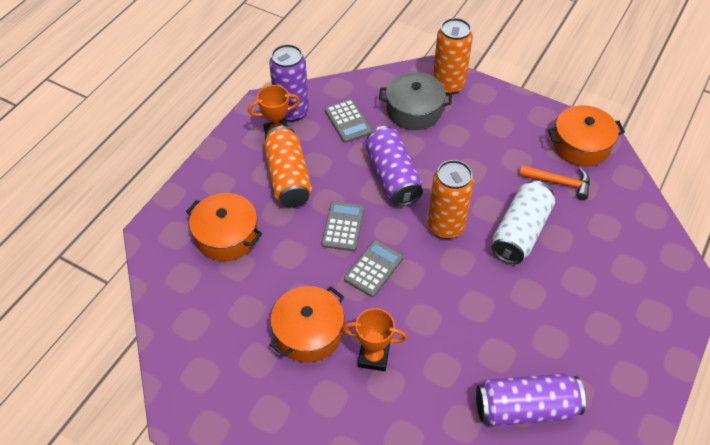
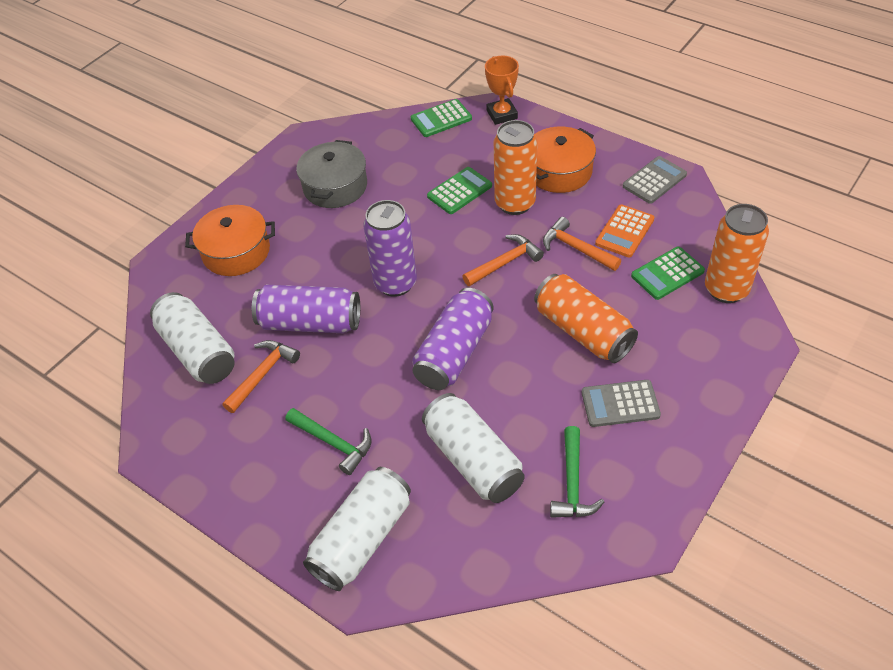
green calculator: none = 0 -> [411,99,472,137] [427,167,492,214] [631,247,705,300] = 3
green hammer: none = 0 -> [285,408,372,475] [550,426,604,518] = 2
grey calculator: [322,201,365,251] [325,99,372,143] [344,240,403,297] = 3 -> [582,380,661,427] [623,156,687,204] = 2
orange calculator: none = 0 -> [595,205,654,257] = 1
orange hammer: [519,165,590,200] = 1 -> [222,340,300,413] [462,234,544,286] [543,217,621,271] = 3
orange pot: [186,193,262,261] [270,286,344,362] [548,105,625,166] = 3 -> [185,205,275,276] [535,127,596,193] = 2
orange trophy: [248,85,300,134] [343,308,407,371] = 2 -> [485,56,519,125] = 1
white can: [492,181,555,264] = 1 -> [150,292,235,384] [303,467,411,591] [422,393,525,503] = 3

